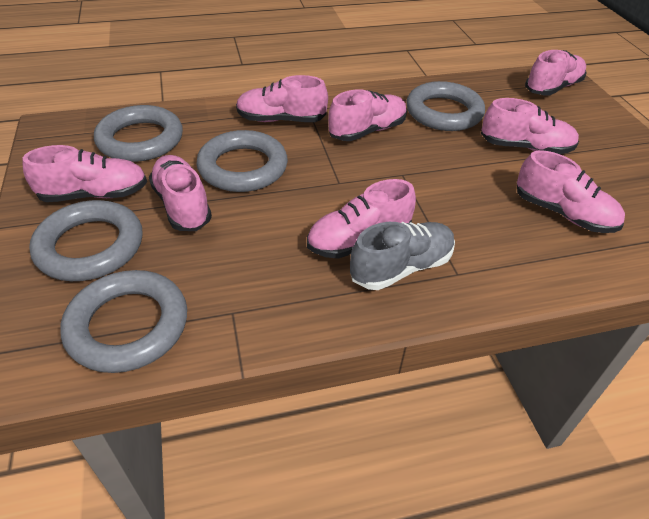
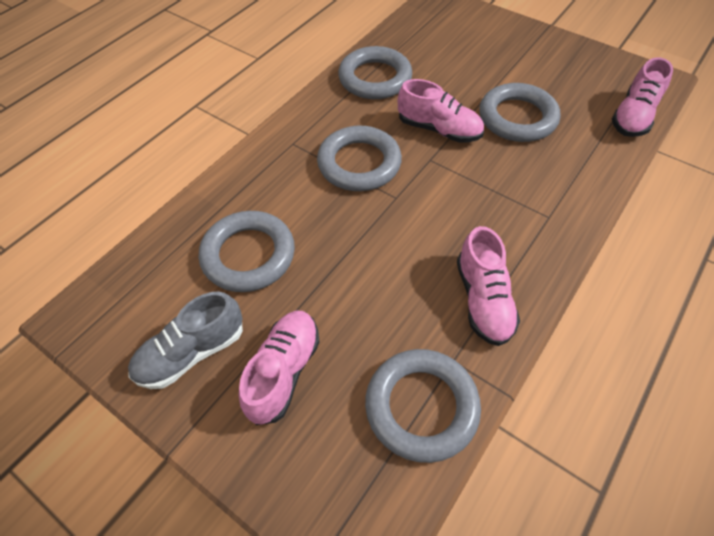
pink shoe: [23,145,147,202] [149,155,212,231] [236,75,328,122] [307,179,416,259] [328,89,407,141] [481,98,579,154] [517,150,625,233] [525,50,587,95] = 8 -> [239,311,320,425] [398,79,484,143] [457,226,520,346] [612,57,673,137] = 4

